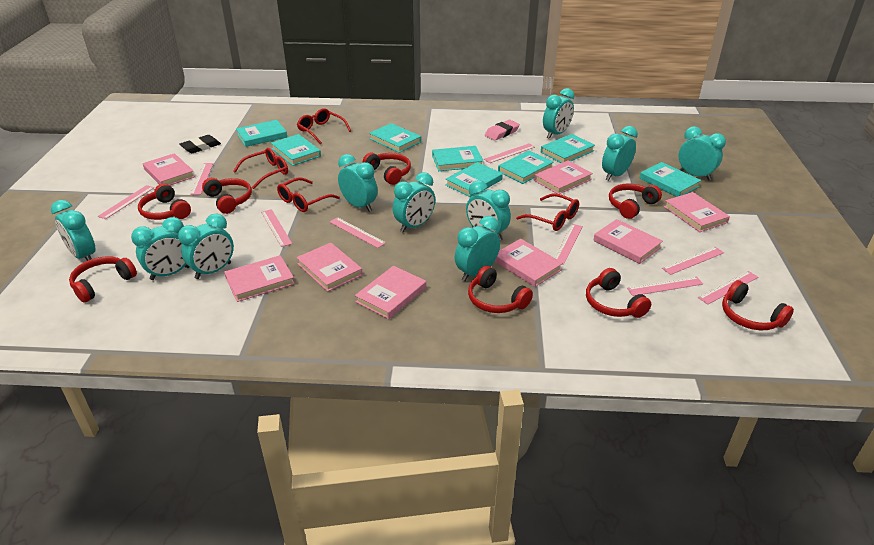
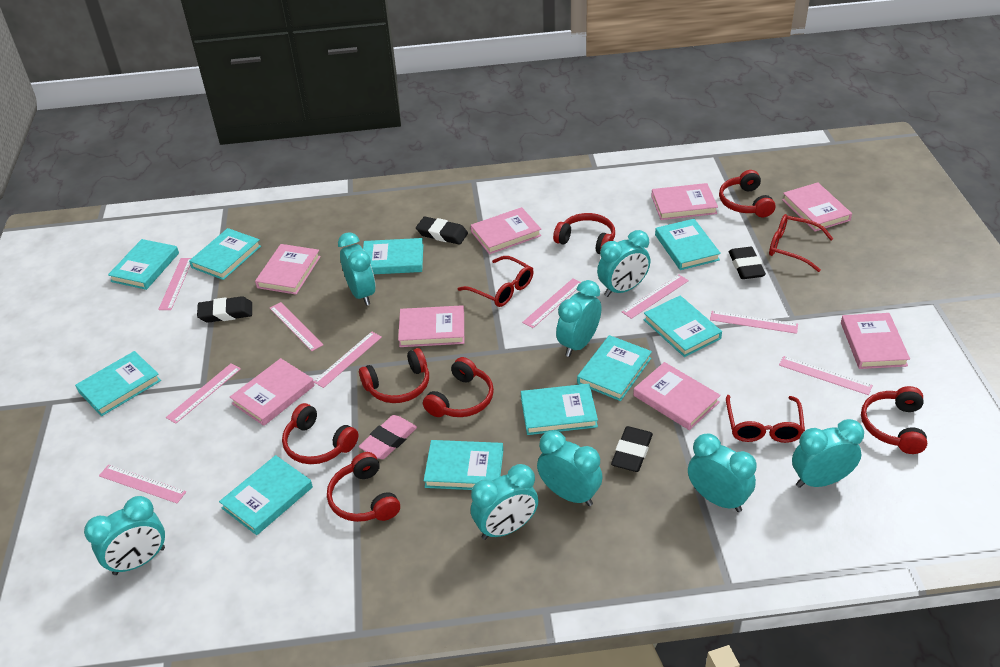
black eraser: [179,135,221,153] = 1 -> [197,296,252,323] [416,217,468,245] [611,426,653,472] [729,247,766,279] = 4
red glasses: [233,148,288,189] [277,178,340,212] [297,108,351,144] [516,193,579,231] = 4 -> [458,256,534,307] [726,395,805,443] [769,214,834,272] = 3
red headphones: [69,256,137,303] [138,184,191,220] [202,178,252,214] [363,153,411,185] [468,266,533,313] [586,268,651,318] [609,183,662,219] [722,280,794,330] = 8 -> [282,403,358,464] [327,452,400,522] [359,348,429,403] [423,357,494,417] [553,213,615,254] [719,170,776,217] [861,386,927,454] = 7
turquoise book: [236,120,287,147] [271,134,321,166] [369,123,421,153] [432,146,483,171] [446,162,503,197] [498,150,554,184] [541,134,595,163] [639,162,701,197] = 8 -> [75,351,161,416] [108,239,179,290] [189,228,261,280] [219,455,313,535] [363,238,423,274] [424,440,503,490] [521,384,598,435] [577,335,652,401] [643,296,722,357] [655,219,721,270] = 10
turquoise clock: [51,200,96,261] [131,217,189,280] [178,214,234,279] [338,154,378,212] [393,172,435,233] [455,216,500,281] [466,180,511,241] [543,88,574,139] [602,126,638,181] [679,126,726,181] = 10 -> [84,496,165,575] [338,232,376,306] [471,464,538,540] [537,430,603,506] [556,280,601,357] [597,230,650,297] [688,433,756,512] [792,419,864,488] = 8

